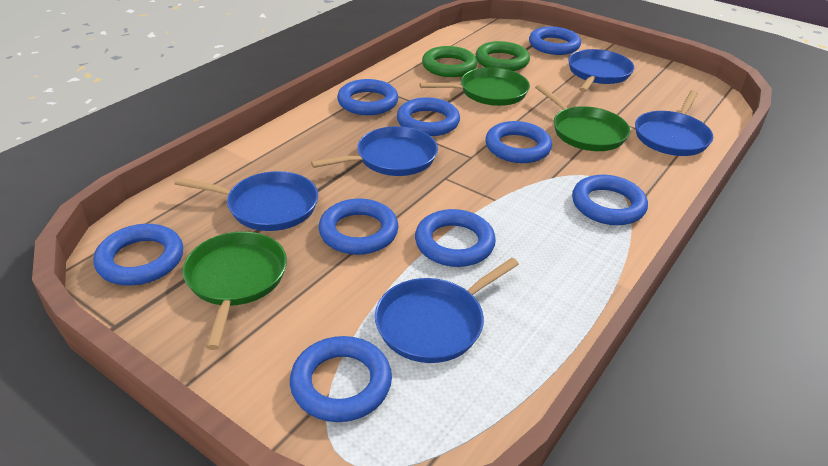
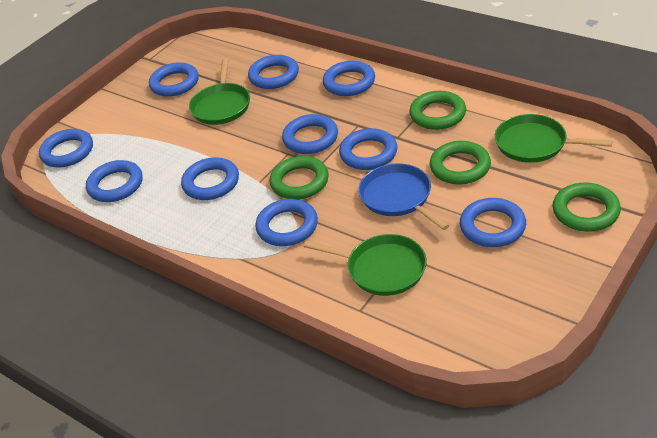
blue pan: [174,171,318,231] [311,126,438,176] [375,258,519,363] [569,49,634,92] [635,90,713,156] = 5 -> [359,163,449,230] = 1
blue ring: [93,224,183,285] [290,336,392,422] [319,199,399,255] [337,79,399,115] [397,97,460,136] [415,209,496,267] [485,121,552,163] [529,27,581,55] [572,175,648,225] = 9 -> [39,129,93,168] [86,160,143,202] [149,62,199,97] [181,157,239,200] [248,55,299,89] [255,199,318,246] [282,114,338,154] [323,61,375,96] [339,128,397,170] [460,198,526,247] = 10
green ring: [422,46,478,77] [476,41,530,71] = 2 -> [270,156,329,199] [409,91,466,130] [430,141,491,184] [552,182,621,232] = 4

